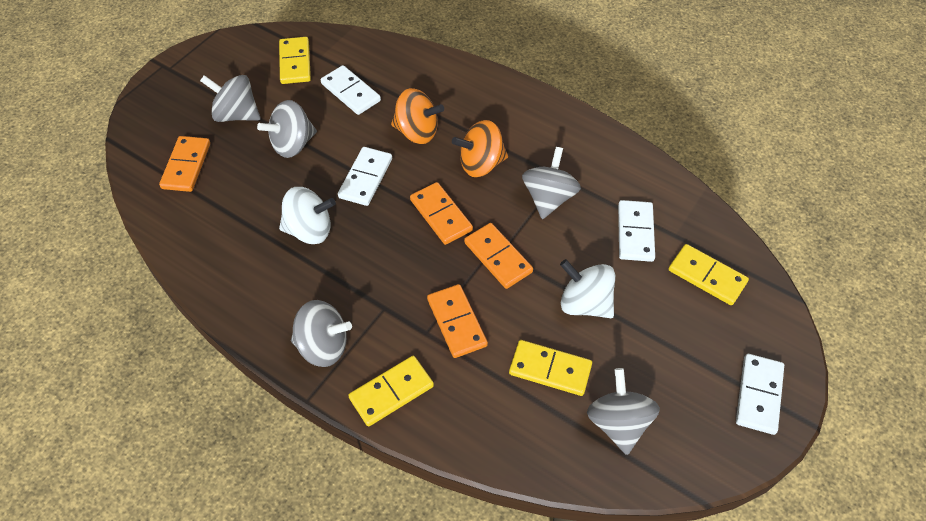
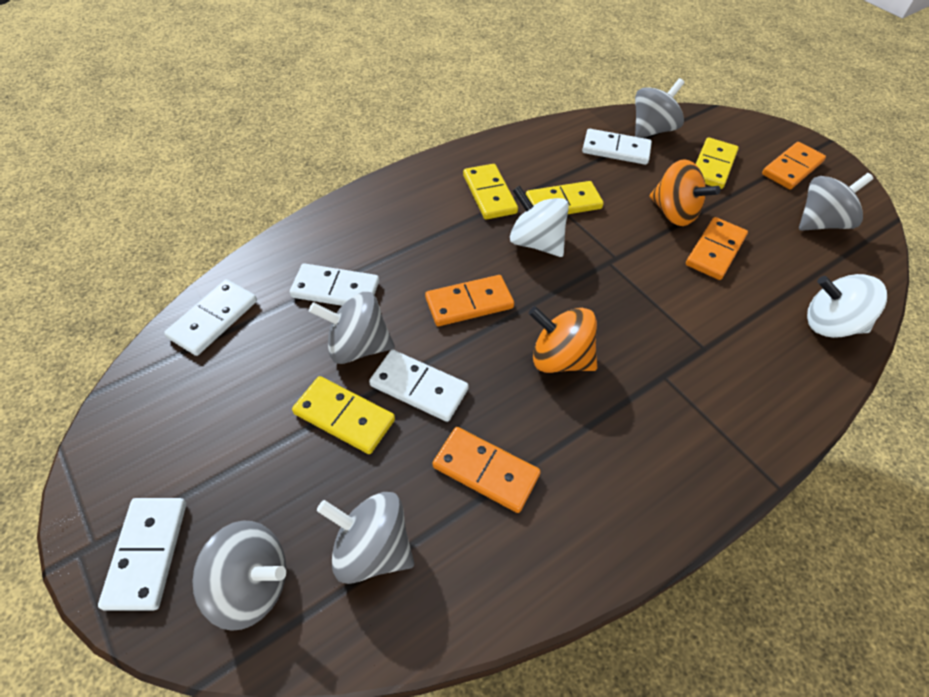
white domino: [321,65,381,115] [338,147,392,206] [618,200,655,262] [736,354,784,435] = 4 -> [98,498,186,611] [164,279,257,356] [290,263,379,306] [369,350,469,422] [582,129,652,165] = 5

